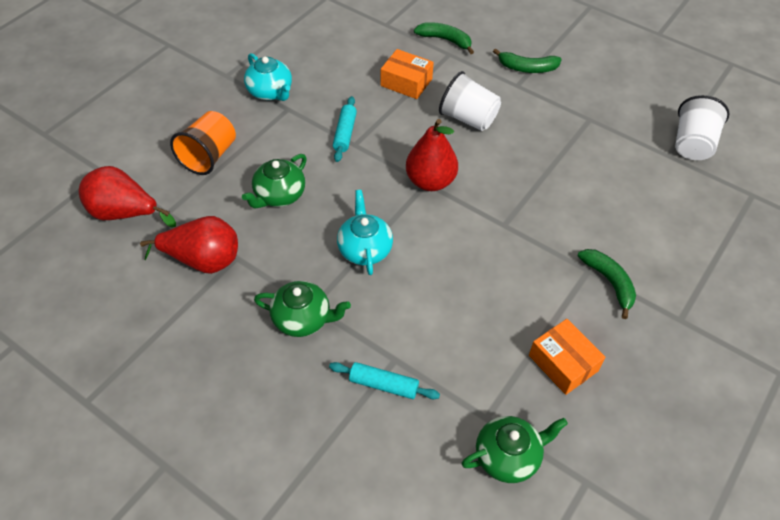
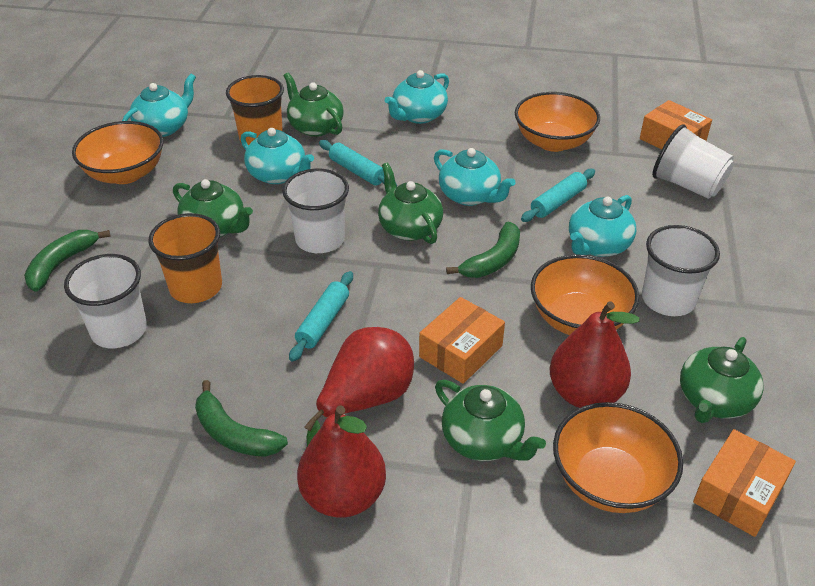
green teapot: [242,154,307,208] [254,281,351,337] [461,416,568,483] = 3 -> [173,179,253,237] [283,73,344,137] [378,163,443,244] [435,380,546,461] [680,337,764,423] = 5
orange bowl: none = 0 -> [72,121,163,184] [515,92,600,152] [531,255,639,335] [553,402,683,513] = 4
orange box: [381,49,434,99] [529,319,605,395] = 2 -> [419,297,505,384] [640,100,712,150] [693,429,796,537] = 3
orange cup: [170,111,236,175] = 1 -> [148,213,222,303] [226,75,284,145] = 2
turquoise rolling pin: [329,362,440,399] [333,96,357,162] = 2 -> [289,271,353,362] [319,140,397,186] [521,169,595,222] = 3
turquoise teapot: [244,53,292,101] [337,190,393,275] = 2 -> [122,74,196,137] [241,128,314,184] [385,70,449,124] [434,148,515,206] [569,195,636,257] = 5
white cup: [439,71,501,131] [675,95,729,160] = 2 -> [64,254,147,348] [282,169,349,253] [642,225,720,316] [652,124,734,199] = 4

